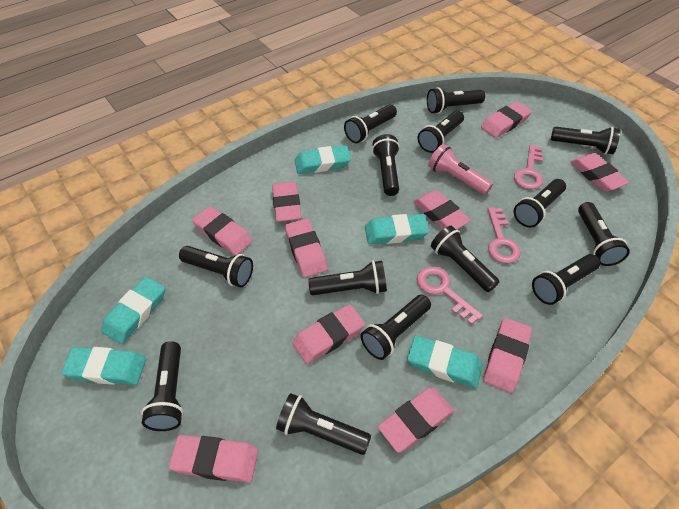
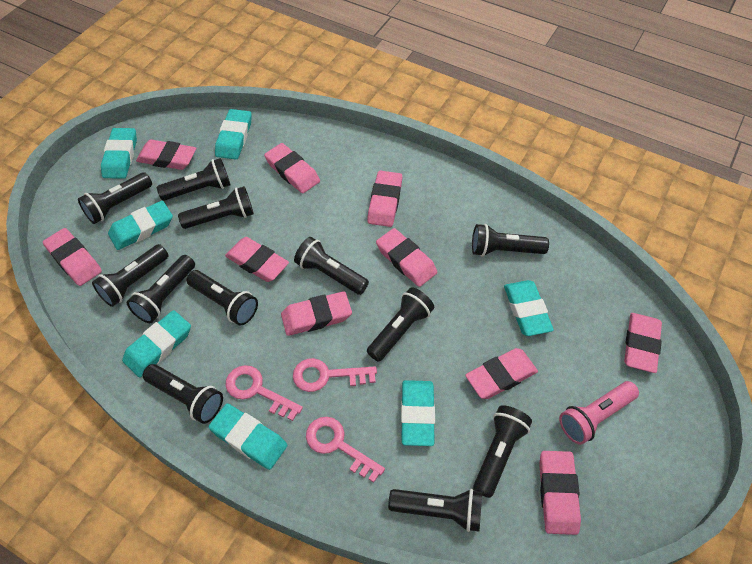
black flashlight: [141,341,184,431] [179,246,253,287] [276,393,371,455] [308,261,387,295] [344,104,397,143] [360,295,431,360] [372,134,400,196] [417,110,464,153] [427,87,485,114] [431,226,500,292] [514,179,566,228] [532,254,600,305] [551,127,620,154] [578,202,630,266] = 14 -> [78,172,152,224] [92,244,168,307] [127,255,195,323] [143,364,223,424] [157,158,231,201] [178,186,254,229] [187,270,258,326] [294,237,369,295] [367,287,434,362] [388,489,482,532] [472,224,549,256] [473,405,532,498] = 12
turquoise eraser: [61,347,146,385] [101,277,165,344] [294,145,351,174] [365,214,429,244] [407,335,483,388] = 5 -> [101,128,137,179] [108,201,173,250] [122,310,191,377] [209,403,287,470] [215,109,252,159] [401,380,435,446] [504,280,554,336] = 7

